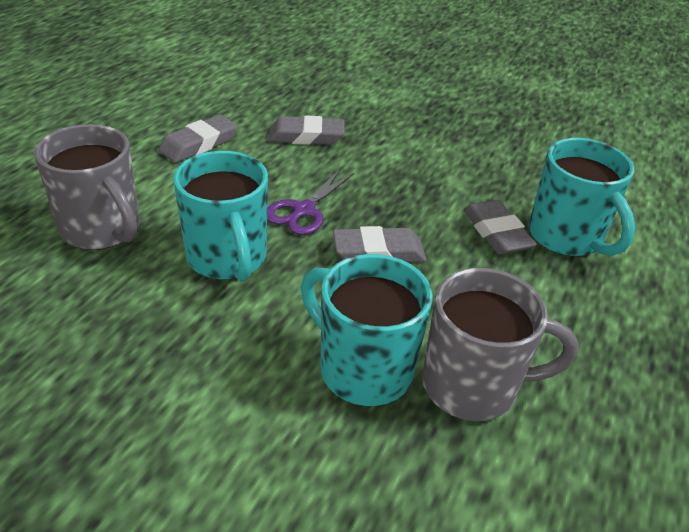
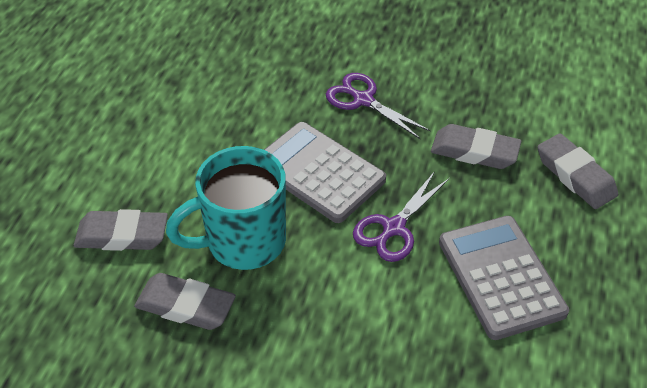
grey calculator: none = 0 -> [264,122,386,223] [439,216,569,340] = 2
grey mug: [34,124,139,250] [422,268,579,421] = 2 -> none = 0
purple scissors: [267,168,354,235] = 1 -> [326,73,430,139] [353,171,450,262] = 2
turquoise mug: [173,151,268,282] [301,254,433,406] [529,138,635,256] = 3 -> [166,146,286,270] = 1

